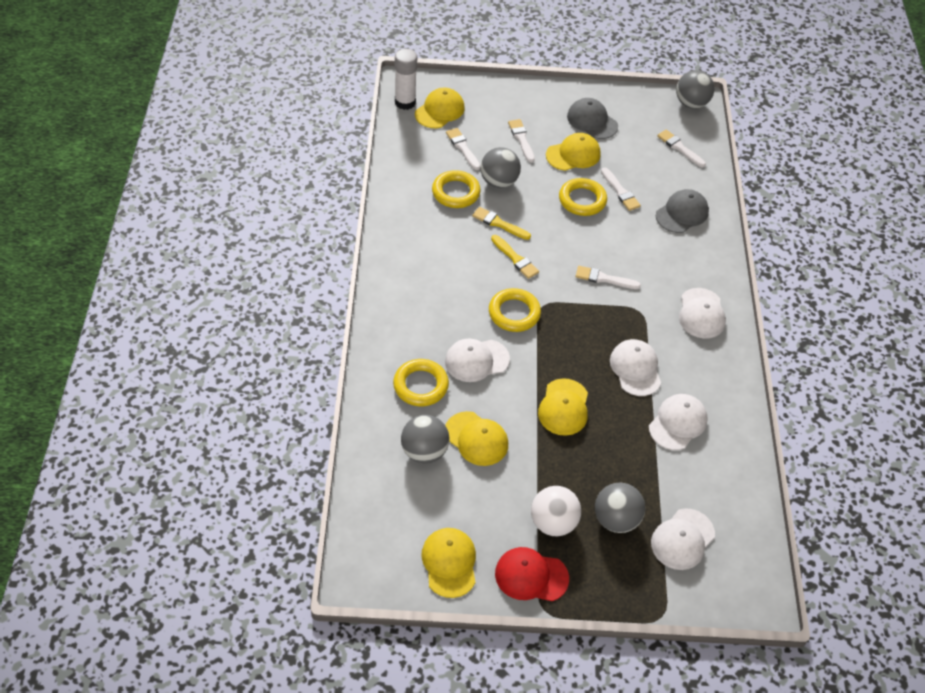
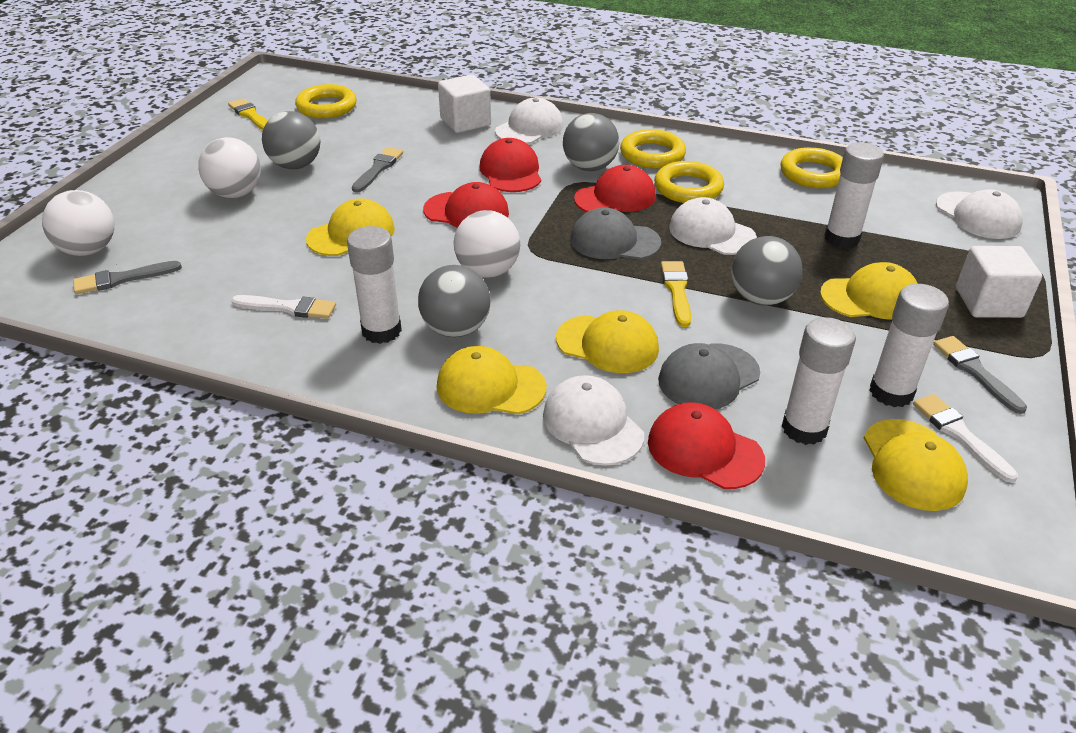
grey brush: none = 0 -> [73,261,182,294] [352,147,403,193] [933,336,1027,414] = 3
red cap: [495,547,569,601] = 1 -> [423,182,509,228] [480,138,541,192] [574,165,656,212] [648,402,765,489] = 4
white ball: [531,486,581,537] = 1 -> [42,190,114,256] [198,137,261,198] [454,210,520,278] = 3
white brush: [446,128,480,170] [508,119,535,163] [576,266,641,289] [601,167,641,211] [657,130,706,167] = 5 -> [231,295,336,319] [913,394,1018,483] = 2
white cap: [445,339,510,382] [610,339,661,396] [649,394,708,450] [651,508,715,570] [679,288,726,338] = 5 -> [495,98,563,144] [543,375,644,466] [669,197,757,255] [936,189,1023,239] = 4
white cube: none = 0 -> [438,74,491,133] [956,246,1042,318] = 2
white glue stick: [395,49,417,110] = 1 -> [347,226,402,344] [781,317,856,445] [824,142,884,249] [869,284,949,407] = 4

